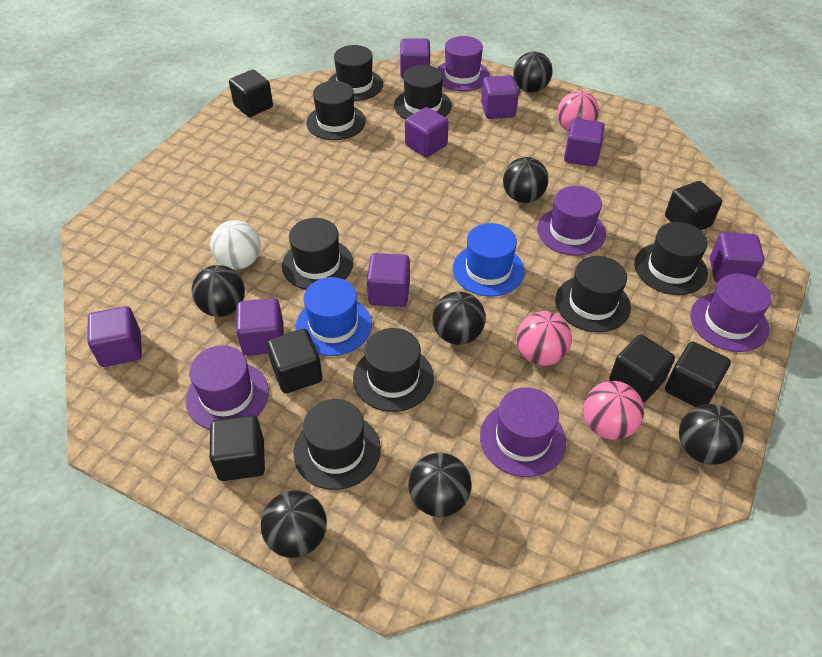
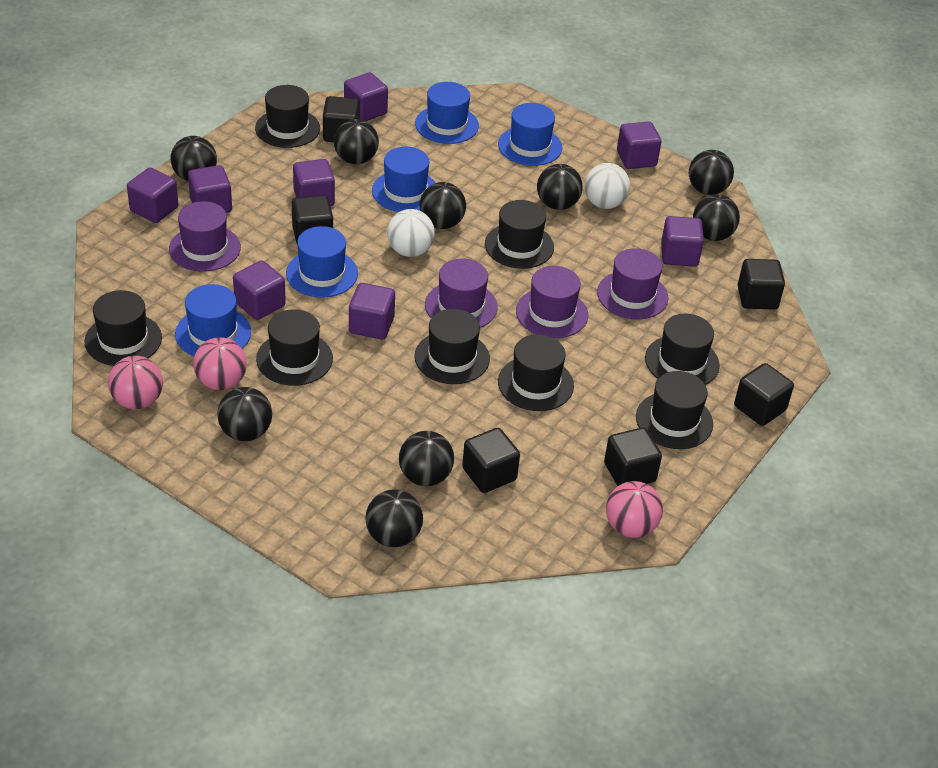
black ball: [191,265,245,317] [261,490,327,558] [408,453,472,517] [432,292,486,345] [503,157,549,203] [513,52,553,92] [679,404,744,465] = 7 -> [171,136,217,181] [217,387,272,441] [334,119,379,164] [365,489,423,547] [399,431,454,486] [419,182,466,229] [537,164,583,210] [689,150,734,195] [693,194,740,241] = 9
blue hat: [295,277,372,356] [453,223,525,297] = 2 -> [175,284,251,356] [286,226,358,298] [372,147,436,212] [415,82,479,144] [498,103,562,166] = 5
purple hat: [185,345,269,429] [437,36,490,91] [480,387,566,477] [537,186,606,256] [690,274,772,352] = 5 -> [169,201,241,272] [425,258,498,328] [516,266,588,338] [597,248,668,319] = 4
white ball: [210,220,261,269] = 1 -> [387,209,435,257] [584,163,630,209] = 2

